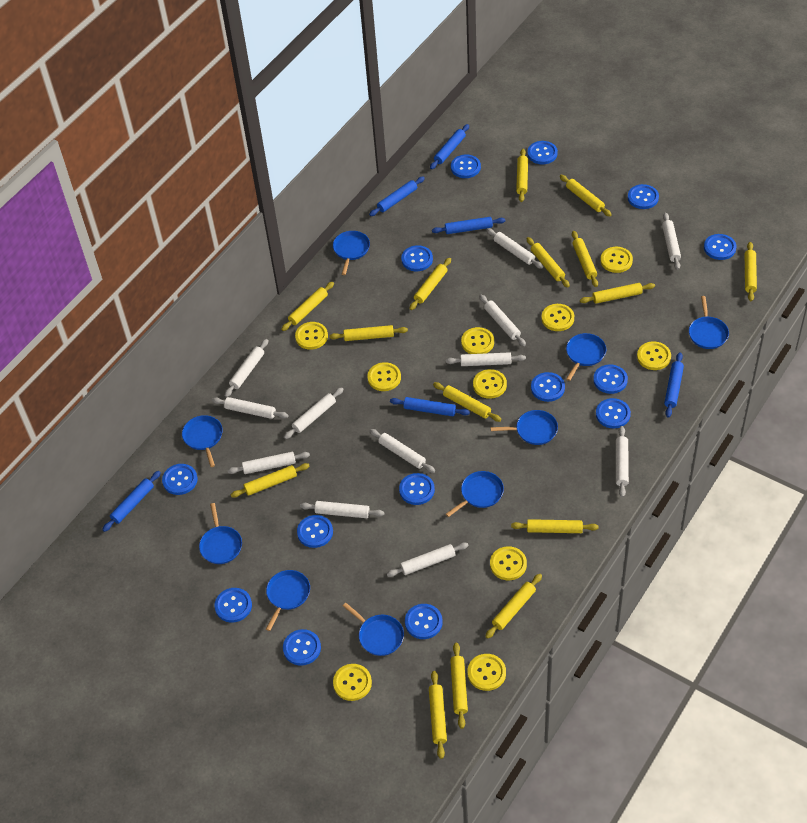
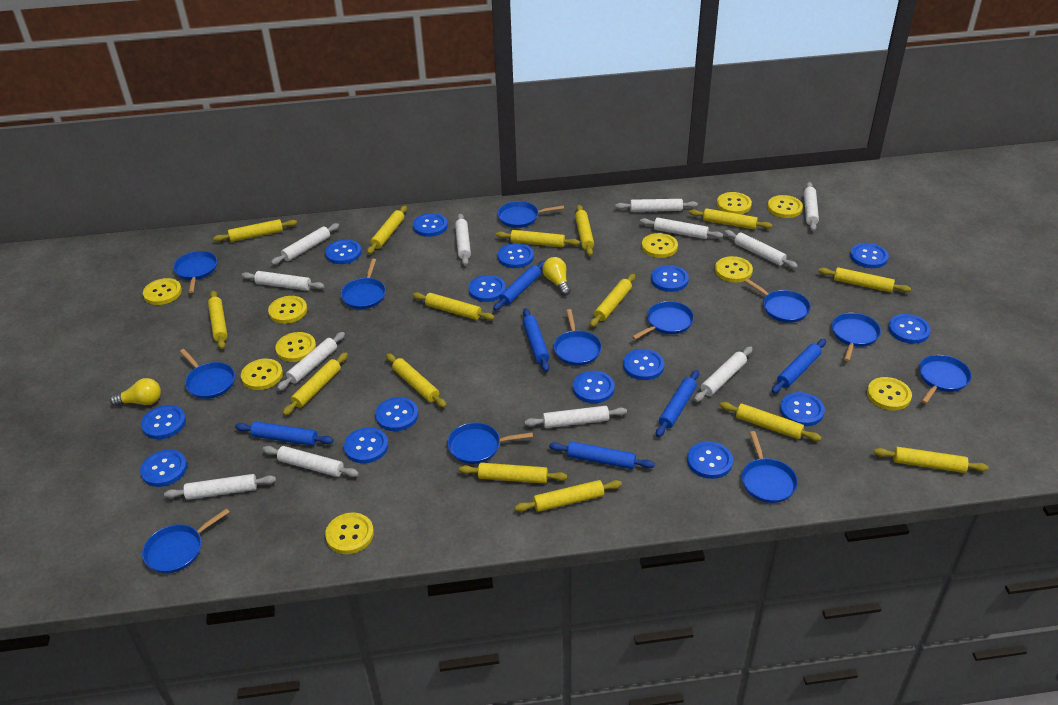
blue button: [162,464,198,495] [214,588,252,623] [283,629,321,666] [297,515,333,548] [399,473,435,505] [401,245,433,271] [405,604,443,639] [451,154,481,178] [527,141,558,164] [531,372,565,402] [593,364,628,394] [596,398,631,428] [628,184,659,209] [704,234,736,260] = 14 -> [140,450,187,487] [141,405,186,439] [325,239,362,264] [344,427,388,463] [375,397,418,431] [413,213,448,237] [468,275,506,302] [498,243,534,268] [573,371,615,403] [623,349,664,380] [651,265,689,292] [687,441,733,479] [780,392,825,426] [850,243,889,268] [888,314,931,344] = 15
blue pan: [182,415,223,467] [199,503,242,564] [266,570,310,631] [333,231,370,275] [343,603,404,656] [446,471,504,517] [491,410,558,445] [566,333,606,381] [689,296,729,349] = 9 -> [142,508,229,573] [173,251,217,293] [180,349,235,399] [341,258,386,309] [447,422,533,464] [497,201,564,228] [554,309,602,366] [632,301,694,340] [742,431,798,503] [744,278,811,323] [832,313,881,361] [919,355,972,404] = 12
yellow light bulb: none = 0 -> [110,378,161,406] [543,257,571,296] = 2

